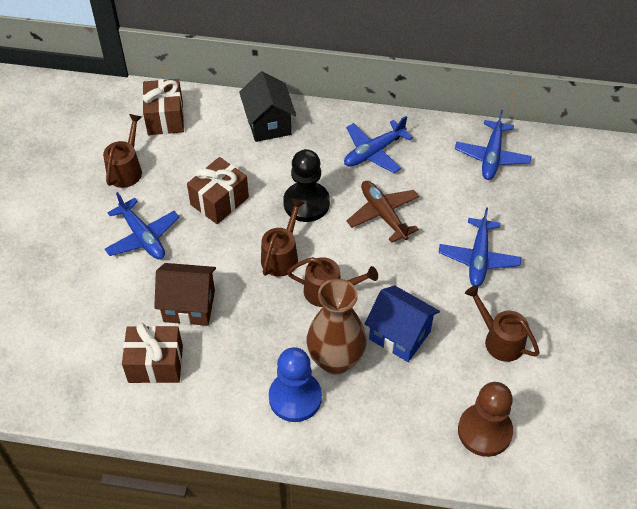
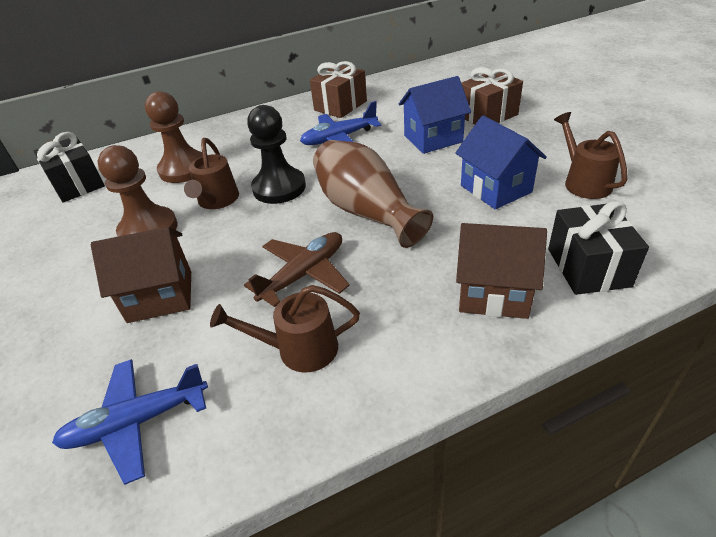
black gift: none = 0 -> [33,132,105,203] [548,201,649,295] = 2
black house: [239,71,296,142] = 1 -> none = 0
blue house: [365,285,440,362] = 1 -> [399,76,471,154] [455,115,547,209] = 2
blue pawn: [269,347,322,422] = 1 -> none = 0
blue plane: [105,192,180,259] [344,116,413,173] [438,207,521,287] [455,110,532,180] = 4 -> [52,359,208,485] [300,101,381,145] = 2
brown gift: [122,323,183,383] [142,79,184,135] [187,157,249,224] = 3 -> [310,61,367,118] [461,67,523,124] = 2
brown house: [154,263,216,326] = 1 -> [91,227,191,323] [456,223,547,319] = 2
brown pawn: [458,382,513,457] = 1 -> [98,145,178,236] [145,91,203,183] = 2
brown watering can: [103,114,142,188] [261,198,305,277] [287,257,378,307] [465,285,540,362] = 4 -> [184,138,239,209] [210,285,360,373] [554,112,628,199] = 3

